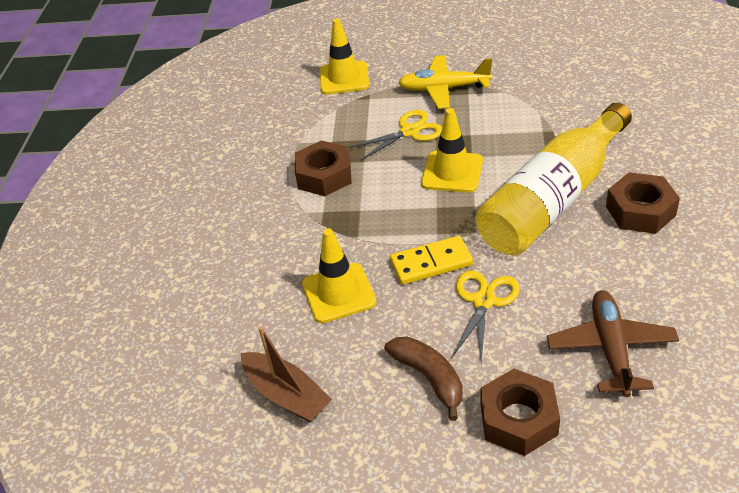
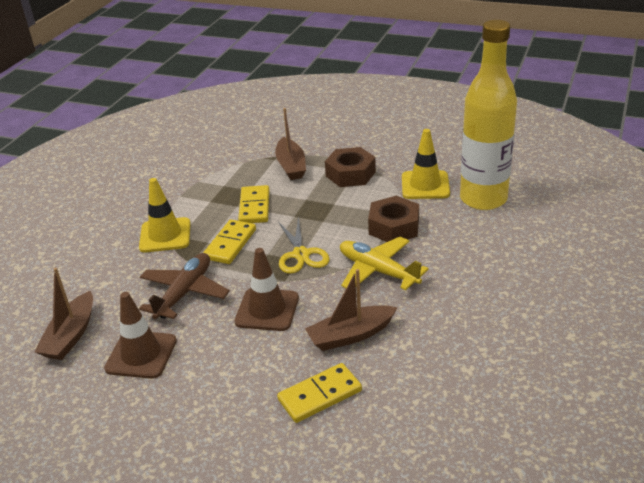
brown banana: [385,336,463,421] = 1 -> none = 0
brown boat: [241,326,332,422] = 1 -> [35,268,93,360] [275,108,306,180] [305,269,398,351] = 3
brown nut: [295,140,352,196] [480,369,560,456] [606,172,680,234] = 3 -> [325,147,376,187] [368,196,419,242] = 2
brown traffic cone: none = 0 -> [104,292,177,379] [235,248,299,331] = 2
yellow domino: [390,236,473,285] = 1 -> [203,220,256,264] [238,185,269,223] [277,363,362,423] = 3
yellow scissors: [349,110,442,161] [451,270,520,362] = 2 -> [278,216,330,274] = 1
yellow traffic cone: [302,228,377,323] [320,19,369,94] [421,108,483,193] = 3 -> [139,178,191,252] [402,129,450,199] = 2

